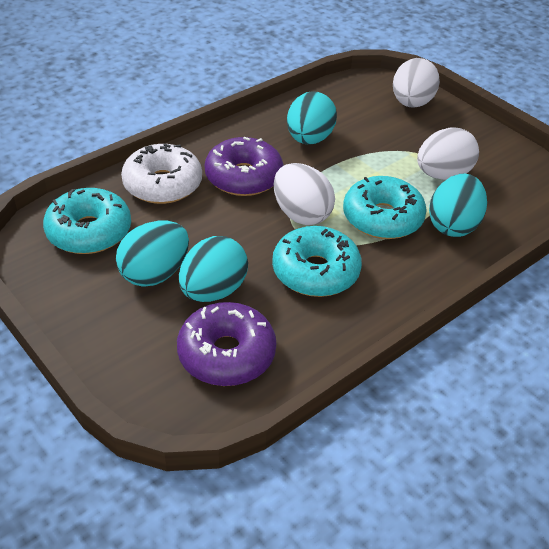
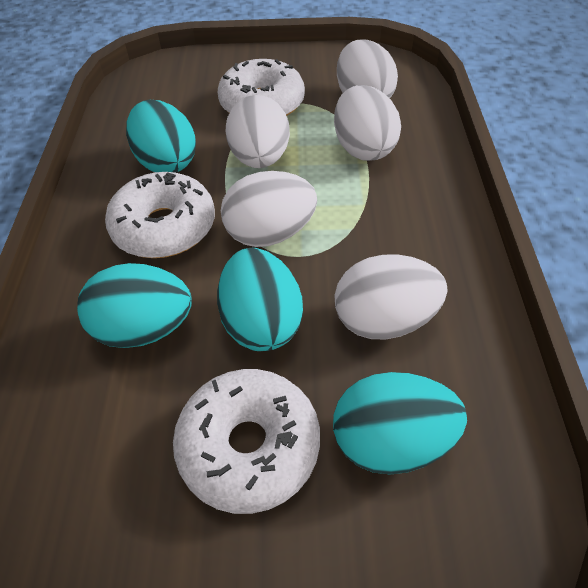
purple donut: [177,302,276,386] [204,137,283,196] = 2 -> none = 0
turquoise donut: [43,188,131,254] [272,226,362,297] [343,176,427,239] = 3 -> none = 0
white donut: [121,144,202,204] = 1 -> [105,172,215,258] [173,369,320,514] [218,59,305,116] = 3
white egg: [274,163,335,225] [393,58,440,108] [417,127,479,180] = 3 -> [221,171,317,247] [226,95,290,168] [334,85,401,161] [334,254,447,340] [337,40,398,98] = 5

